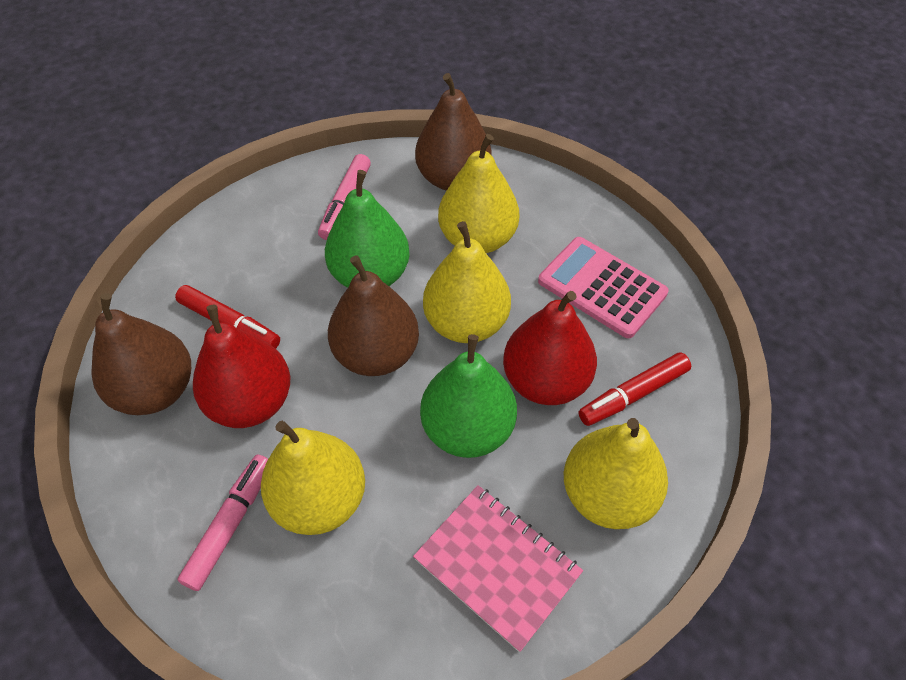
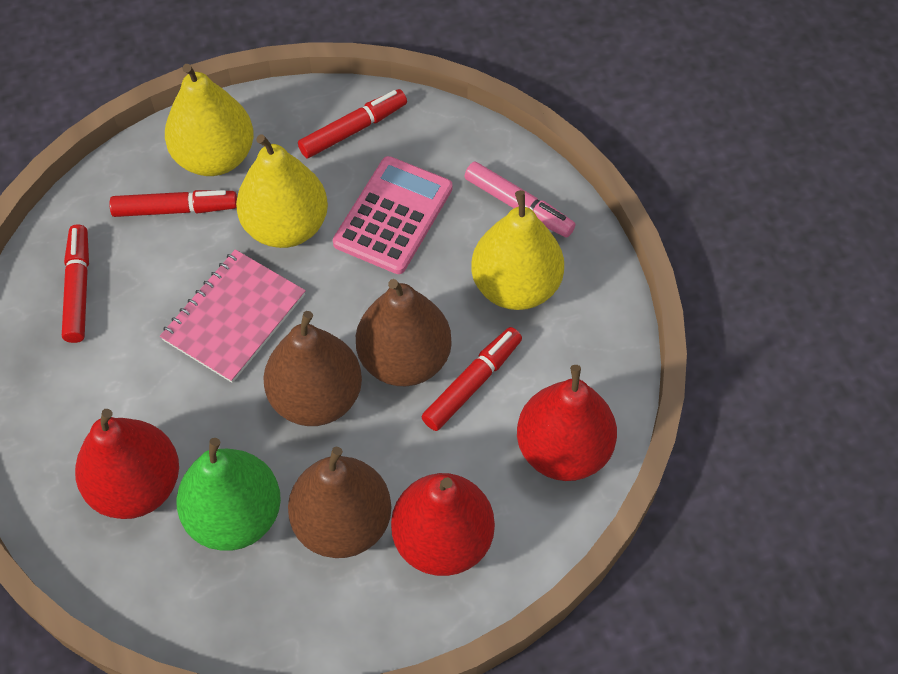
green pear: [325,170,410,288] [420,334,517,458] = 2 -> [176,438,281,551] = 1
pink marker: [177,455,268,591] [318,154,371,240] = 2 -> [464,161,575,238] = 1
red marker: [175,285,280,349] [578,352,691,426] = 2 -> [62,225,89,343] [109,190,237,217] [298,89,407,158] [422,327,522,431] = 4
red pear: [193,305,290,428] [503,291,597,405] = 2 -> [75,409,179,519] [391,473,495,576] [517,365,617,481] = 3
yellow pear: [261,421,365,535] [423,221,511,343] [438,134,519,253] [564,418,668,529] = 4 -> [165,64,254,176] [236,134,328,248] [471,190,564,310] = 3

